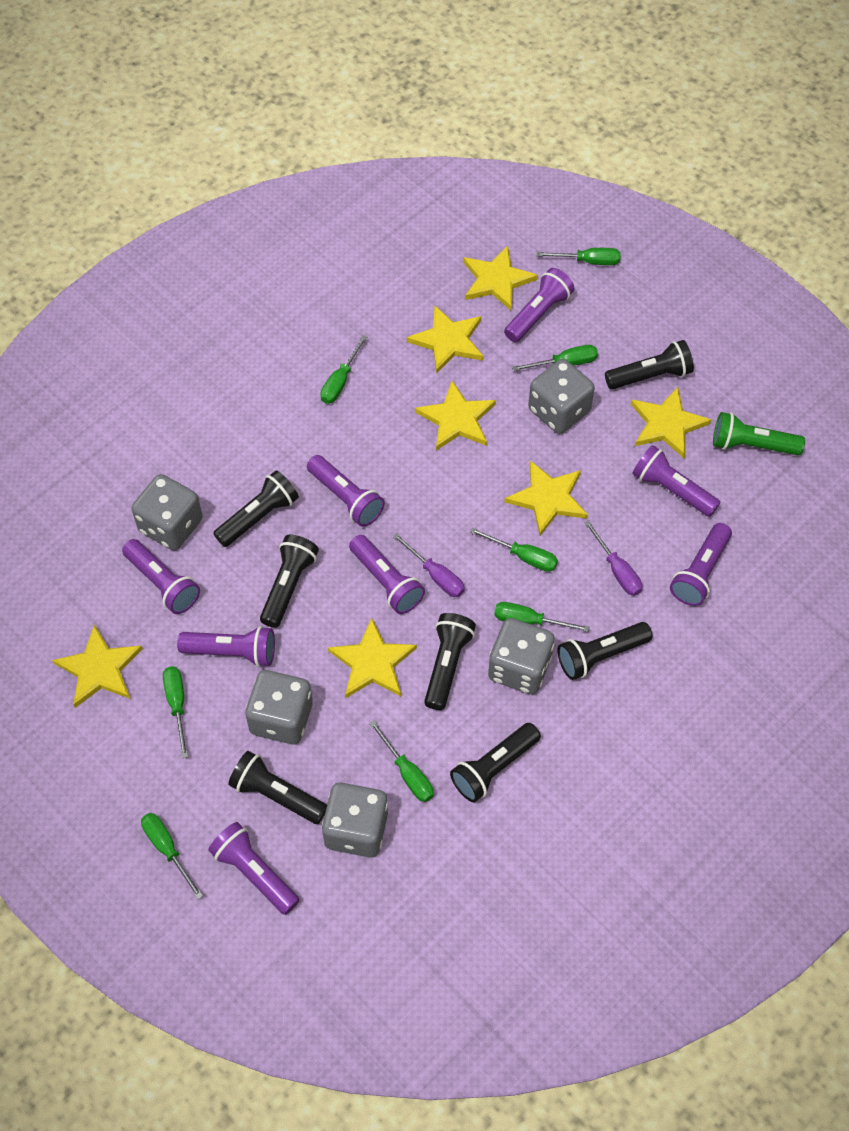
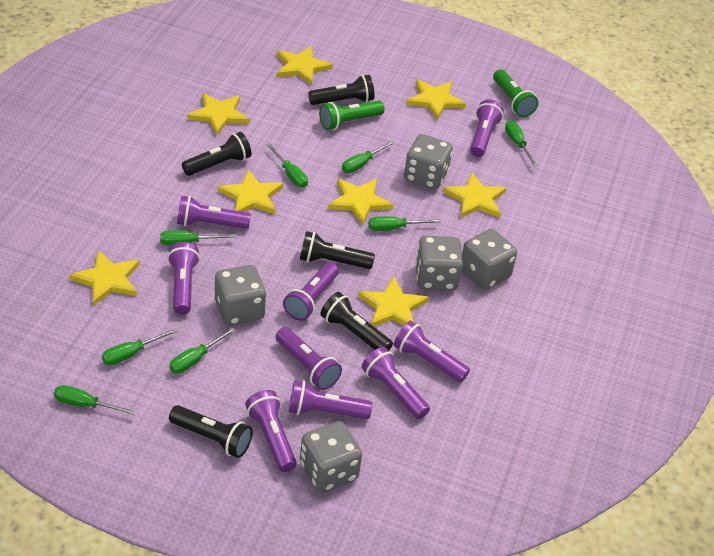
black flashlight: [213,470,299,547] [228,751,327,824] [260,535,319,628] [424,613,476,710] [450,723,541,802] [557,622,652,680] [605,340,694,389] = 7 -> [169,405,253,458] [182,132,251,176] [300,231,375,269] [308,75,374,105] [320,292,393,351] = 5
green flashlight: [713,412,805,455] = 1 -> [319,100,385,130] [493,69,538,117] = 2
purple flashlight: [122,539,200,614] [177,626,275,667] [208,822,300,915] [307,455,385,527] [349,535,425,614] [504,268,574,342] [632,445,721,517] [670,523,732,606] = 8 -> [167,242,200,315] [177,196,251,229] [245,390,297,472] [276,327,342,390] [283,262,339,321] [289,380,372,419] [362,347,430,419] [393,321,470,382] [470,100,504,157] = 9
purple screwdriver: [393,533,465,597] [584,520,642,596] = 2 -> none = 0
yellow star: [52,625,143,708] [328,618,417,698] [407,305,483,373] [415,381,496,451] [463,246,538,311] [505,460,588,536] [631,387,711,459] = 7 -> [69,250,140,306] [187,93,250,136] [218,170,283,215] [277,46,333,86] [328,179,394,226] [358,277,429,326] [406,79,466,120] [443,172,506,218] = 8

